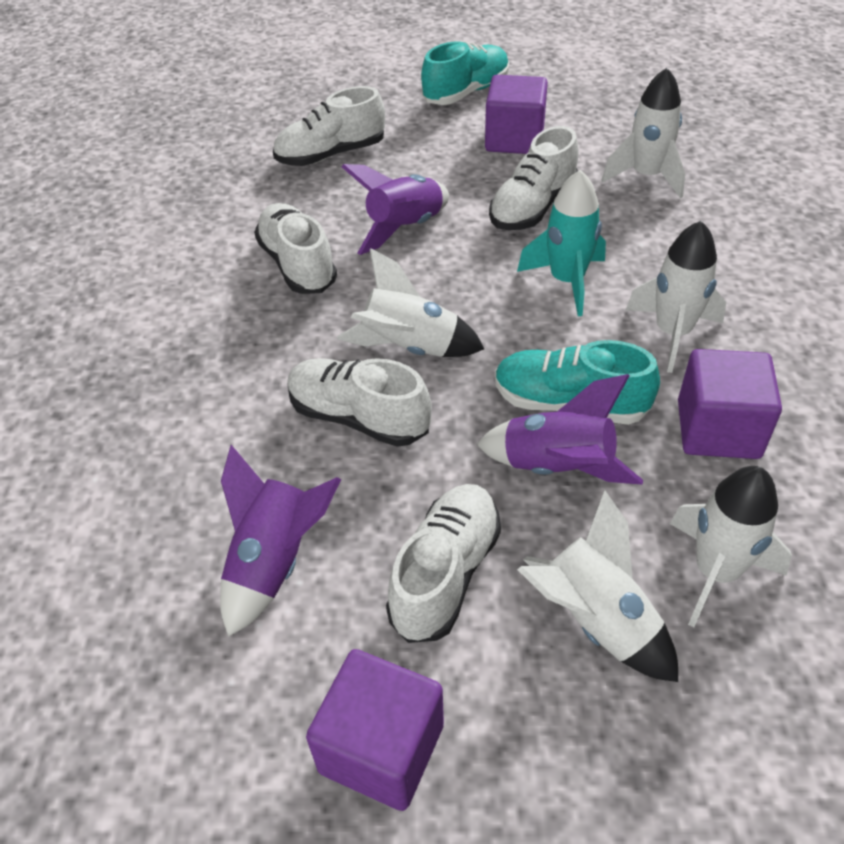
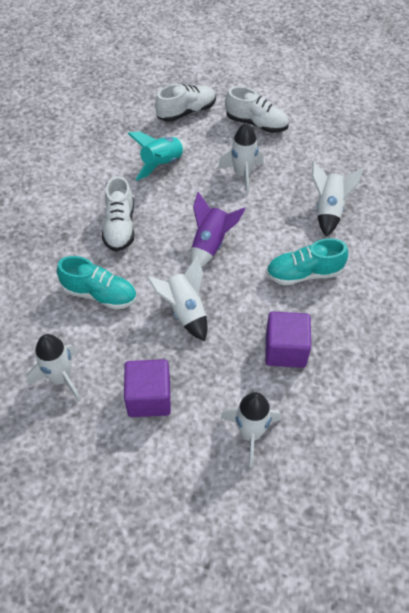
purple cube: [306,649,444,811] [485,75,548,154] [678,349,782,459] = 3 -> [124,359,171,417] [265,311,311,368] = 2
purple rocket: [220,445,341,637] [341,164,449,255] [476,374,643,484] = 3 -> [191,192,245,268] = 1
white shoe: [254,203,337,294] [273,86,385,166] [287,358,432,447] [386,484,501,643] [489,126,579,230] = 5 -> [102,176,134,251] [155,84,216,122] [225,86,289,133] = 3

